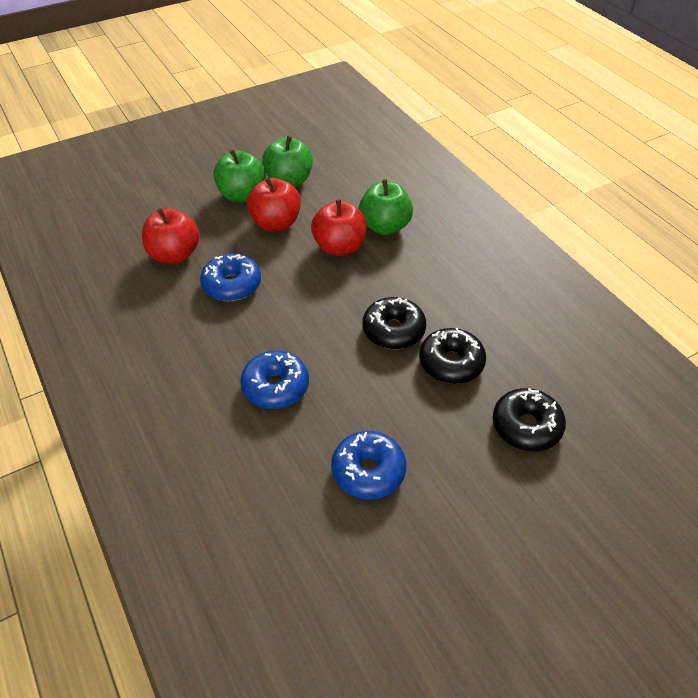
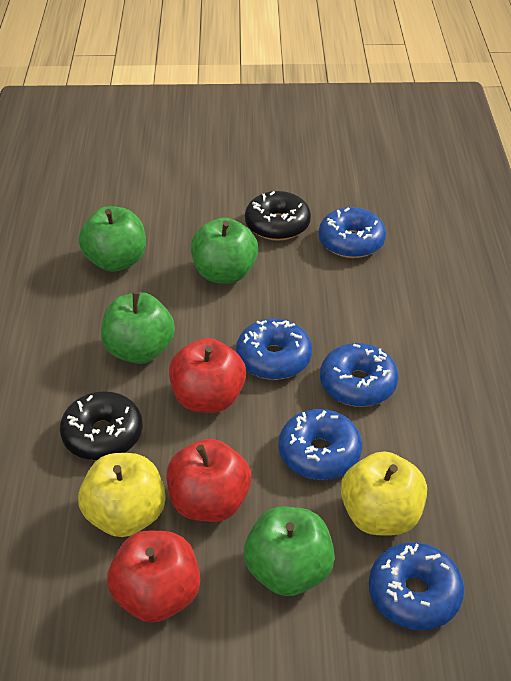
black donut: [363,297,426,349] [419,328,486,384] [493,388,566,451] = 3 -> [60,391,143,460] [245,191,311,241] = 2
blue donut: [200,254,261,301] [240,351,309,409] [331,431,406,500] = 3 -> [236,319,312,380] [279,409,362,480] [319,207,386,258] [320,343,398,407] [369,542,464,630] = 5
green apple: [213,149,266,202] [262,135,313,187] [359,179,413,235] = 3 -> [79,206,146,272] [101,291,175,364] [191,218,258,284] [244,507,335,596] = 4
yellow apple: none = 0 -> [78,453,166,537] [341,451,427,535] = 2

